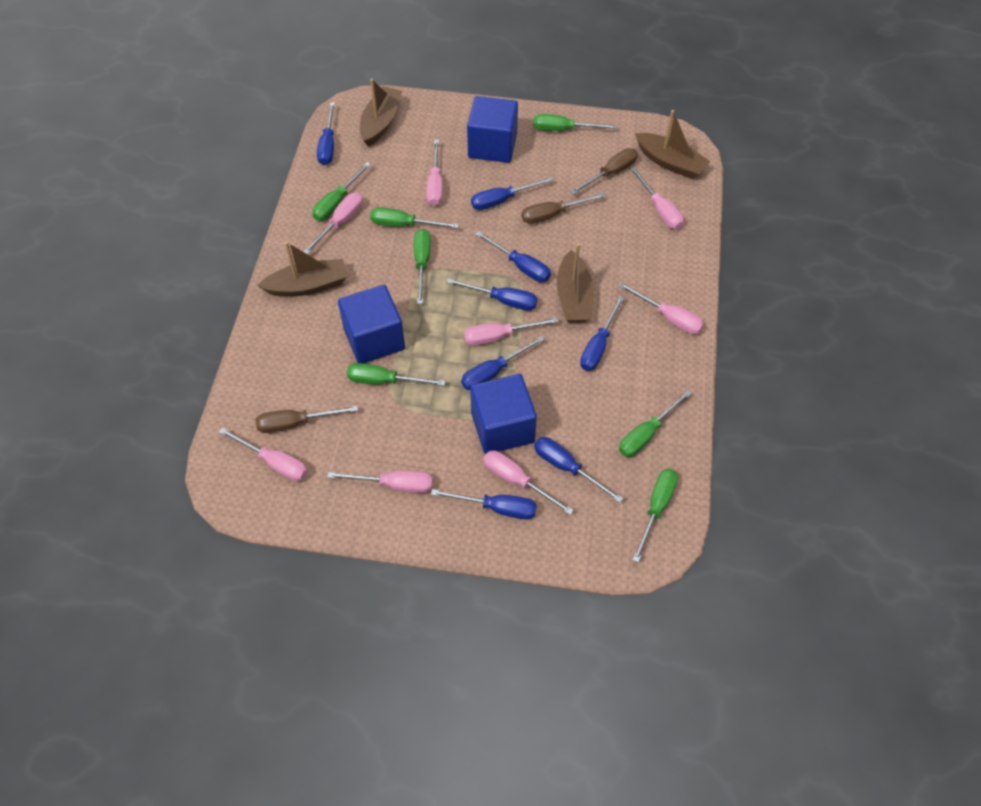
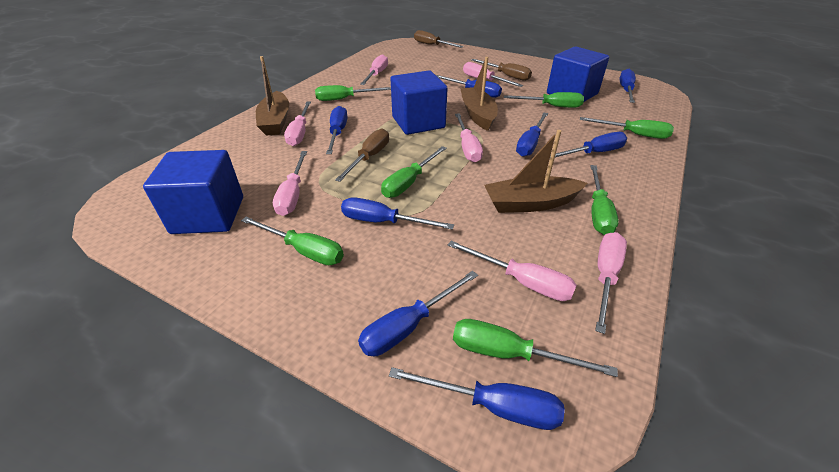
brown boat: [257,242,347,297] [360,79,402,146] [557,243,593,323] [635,110,710,179] = 4 -> [256,56,289,136] [460,57,498,131] [484,130,588,213] = 3
pink screwdriver: [219,428,307,481] [304,193,363,255] [327,471,433,493] [426,140,443,206] [464,317,558,346] [483,450,574,515] [619,282,704,334] [630,167,684,229] = 8 -> [273,151,307,216] [284,102,311,146] [360,54,388,85] [448,241,577,301] [455,113,483,162] [463,62,523,87] [595,232,627,334] = 7

